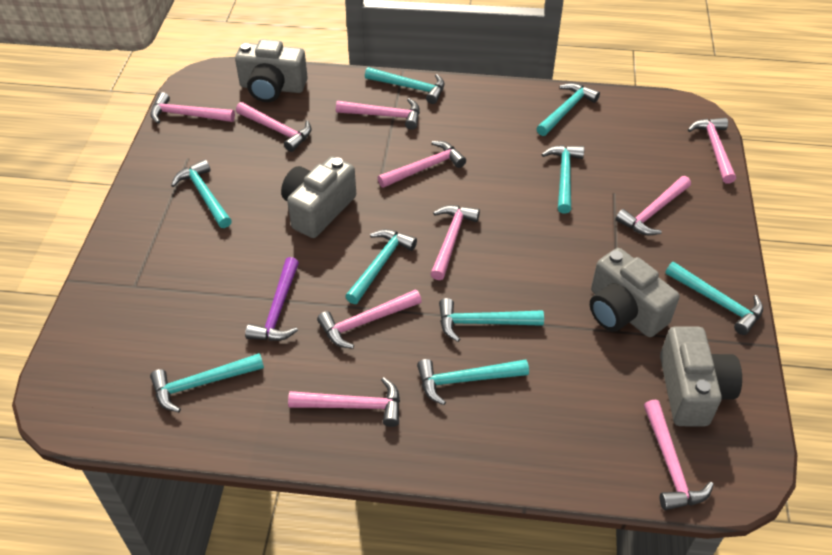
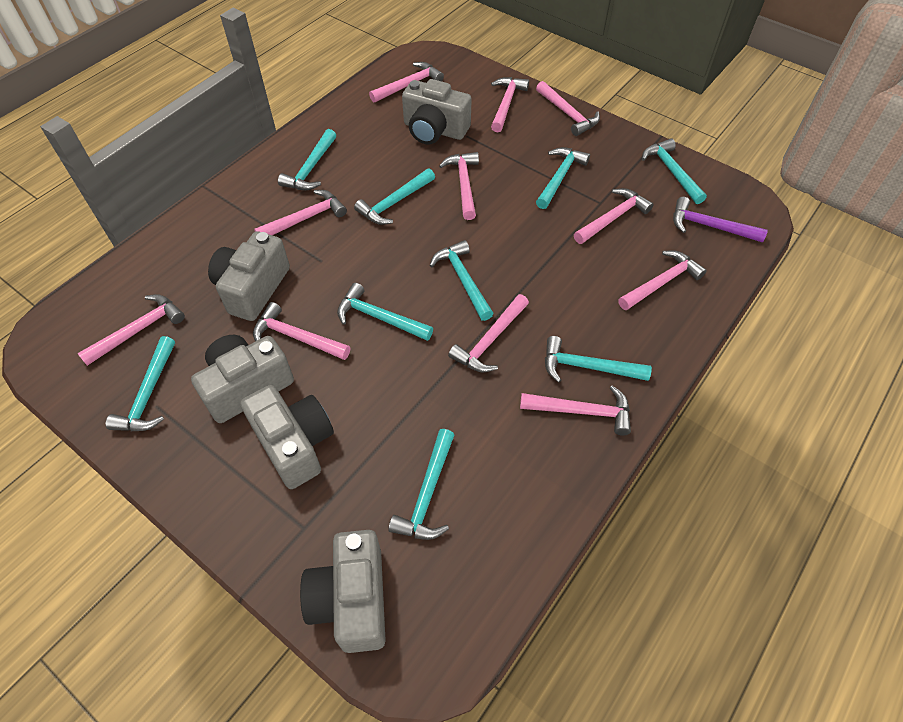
grey camera: [235,39,308,102] [281,156,356,238] [590,248,679,337] [660,326,742,426] = 4 -> [191,335,294,423] [208,231,290,321] [240,385,334,489] [300,530,386,653] [402,79,472,145] = 5
pink hammer: [150,92,235,124] [236,102,311,152] [288,377,400,427] [317,289,422,349] [336,98,420,130] [378,141,466,188] [430,205,480,280] [616,176,691,235] [644,399,714,510] [688,118,736,184] = 10 -> [77,294,185,366] [253,302,350,360] [254,190,347,235] [369,62,444,102] [439,152,479,220] [448,294,529,372] [491,77,529,132] [520,386,631,435] [536,81,600,136] [574,188,653,244] [618,250,707,310] = 11

